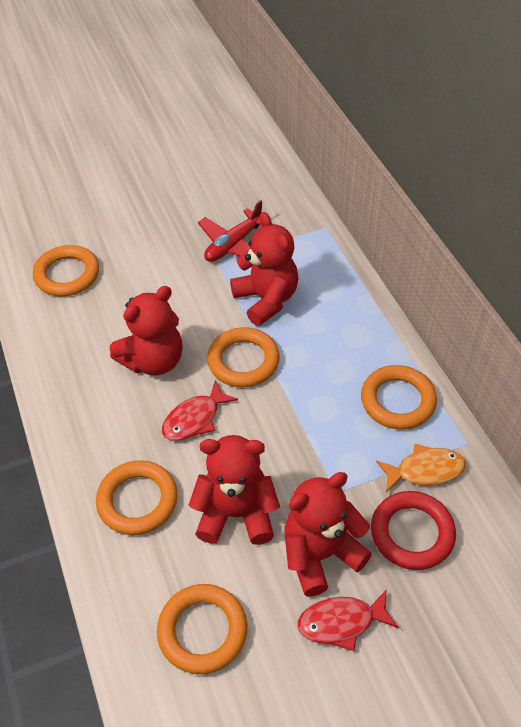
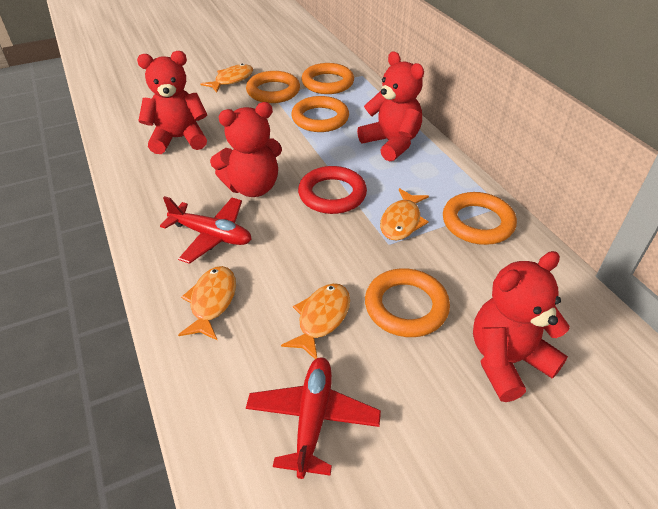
orange fish: [376,444,466,492] = 1 -> [178,266,236,341] [201,64,253,93] [281,283,350,359] [380,188,429,240] = 4
red fish: [162,380,238,441] [298,589,399,651] = 2 -> none = 0
red plane: [198,200,272,262] = 1 -> [160,196,252,264] [246,357,381,479] = 2

